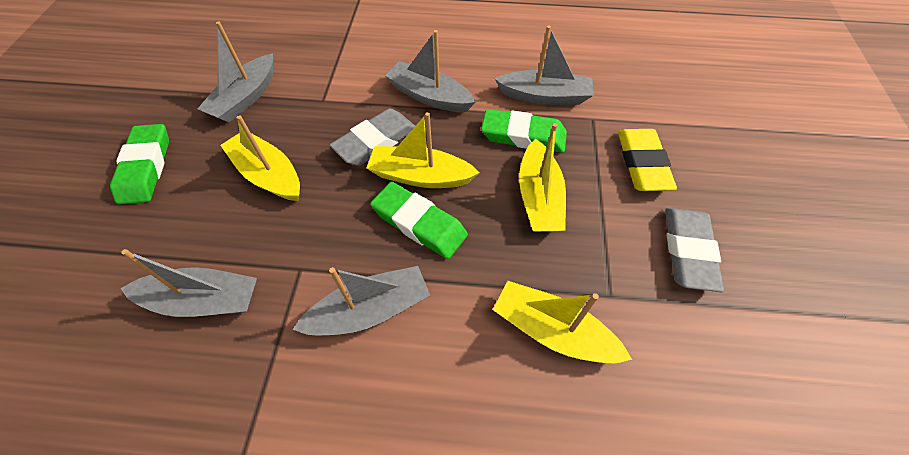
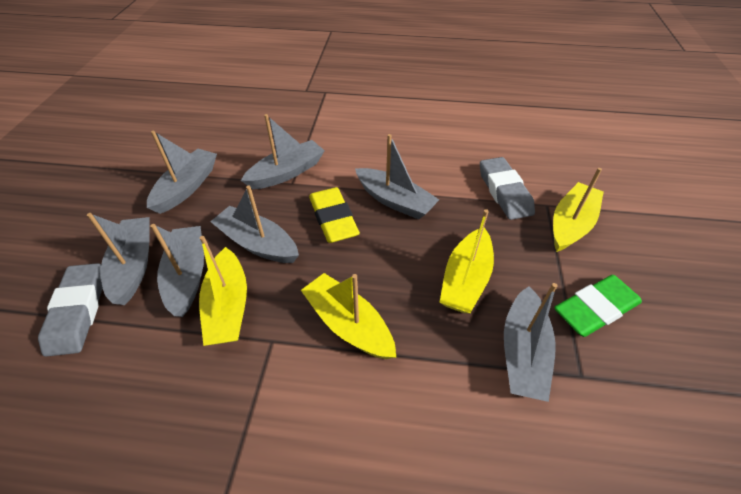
green eraser: [110,124,169,205] [370,182,468,259] [481,109,567,153] = 3 -> [554,275,642,337] = 1
grey boat: [120,249,257,317] [198,21,273,122] [292,266,430,335] [385,30,476,112] [495,25,594,105] = 5 -> [87,213,150,305] [147,131,217,214] [150,224,204,317] [210,186,299,263] [241,114,325,189] [355,134,439,219] [504,283,558,402] = 7

